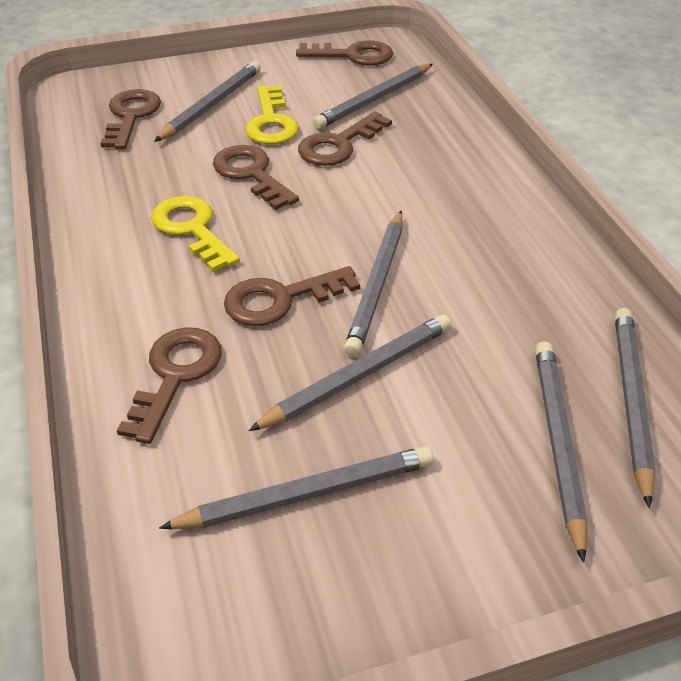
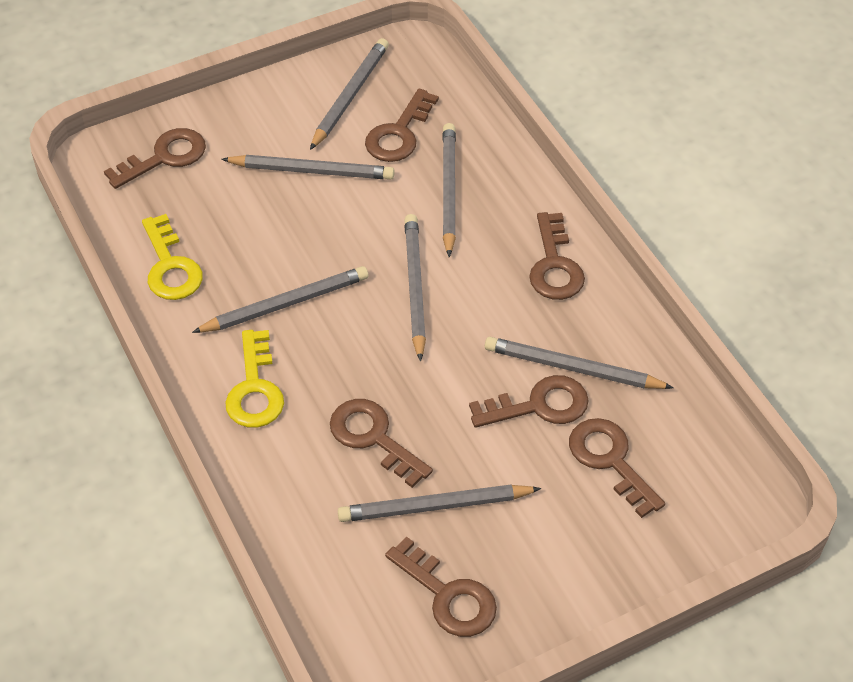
brown key: [100,89,161,149] [117,327,222,444] [213,145,299,210] [224,266,360,326] [296,40,393,65] [298,112,392,166] = 6 -> [104,128,206,189] [330,399,433,488] [365,88,439,162] [385,536,497,637] [469,375,589,428] [529,212,585,300] [569,418,665,518] = 7

